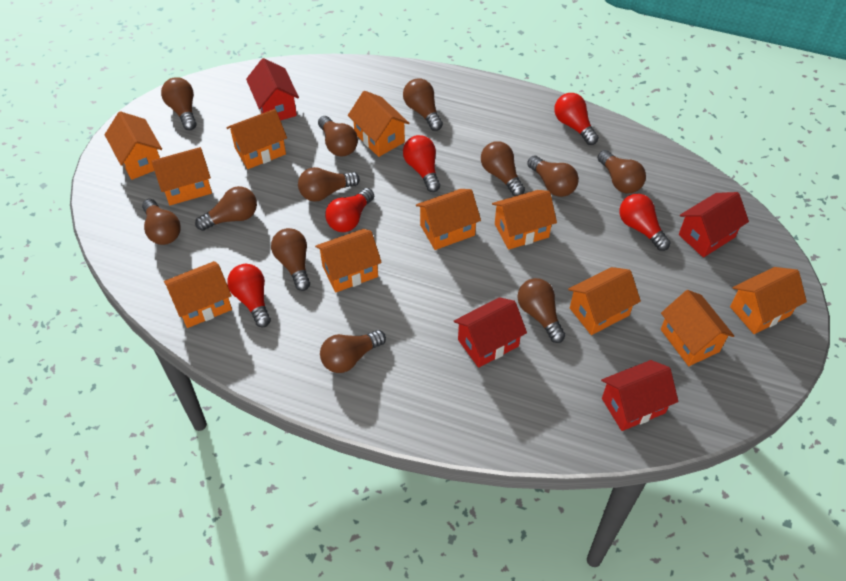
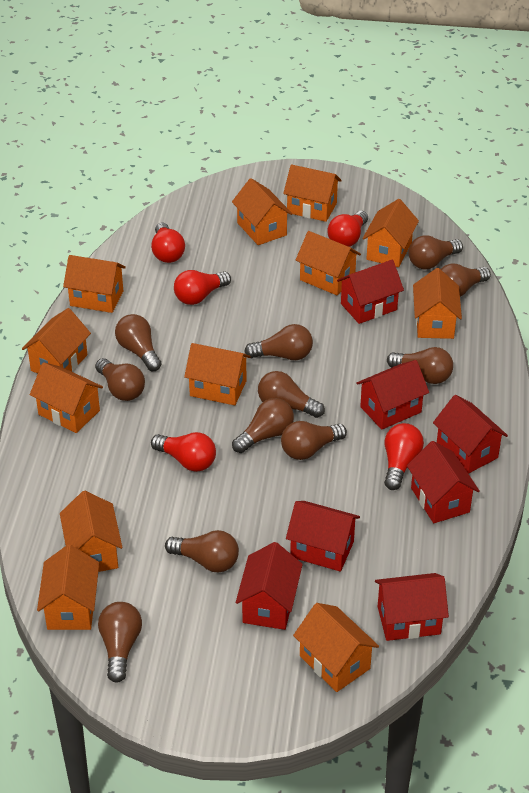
brown light bulb: [142,199,181,245] [161,77,197,130] [195,186,257,231] [271,228,310,291] [298,167,360,202] [318,116,358,157] [320,330,386,373] [403,78,443,131] [481,141,525,196] [517,278,565,343] [527,155,579,197] [598,150,646,194] = 12 -> [95,358,145,401] [98,602,142,683] [115,314,162,371] [165,530,239,572] [232,398,294,453] [244,324,313,360] [258,371,325,418] [281,421,347,460] [387,347,453,384] [409,235,463,269] [441,264,491,297] = 11
orange house: [105,111,162,180] [151,147,212,205] [164,261,232,328] [226,109,287,169] [315,229,382,292] [348,91,409,157] [416,189,481,250] [492,190,557,250] [568,267,641,335] [661,290,734,366] [730,267,807,334] = 11 -> [22,308,91,373] [30,362,103,433] [37,544,99,630] [60,491,122,572] [63,255,126,313] [184,343,250,405] [232,178,292,245] [283,165,342,222] [293,603,379,692] [296,231,361,295] [362,199,419,267] [413,268,462,339] = 12
red house: [246,58,299,121] [454,297,527,368] [601,360,678,431] [679,192,749,258] = 4 -> [236,542,303,630] [286,501,360,572] [337,260,404,324] [356,360,429,430] [375,573,449,641] [407,441,480,523] [433,395,508,474] = 7

